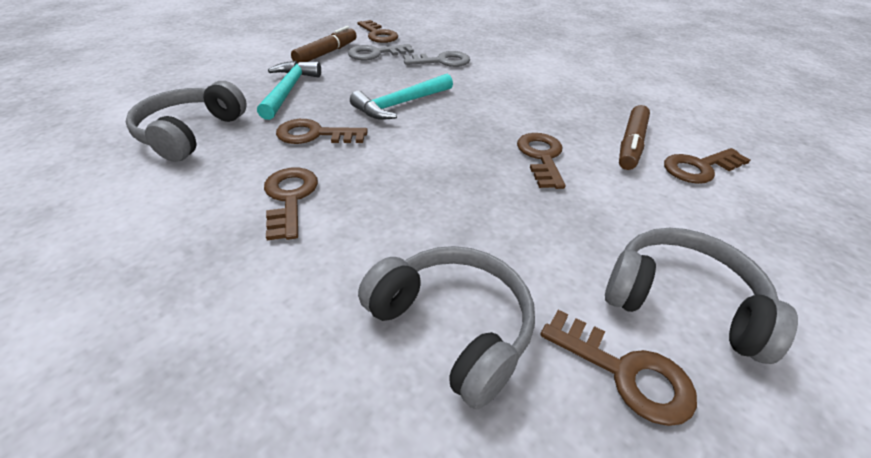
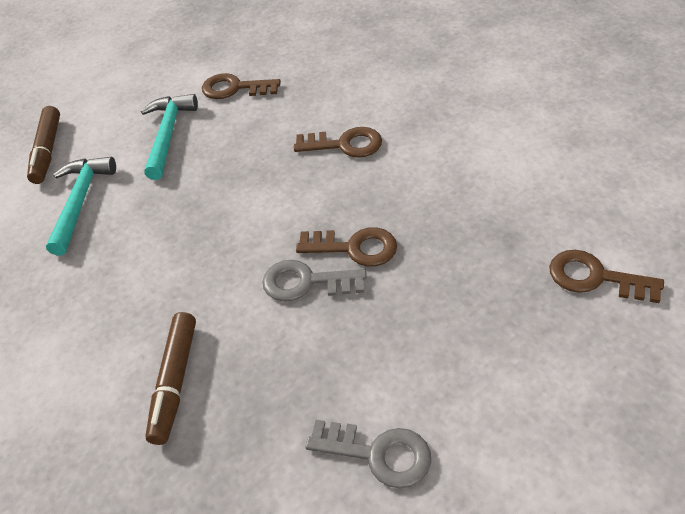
brown key: [264,168,318,241] [276,119,368,144] [357,20,398,43] [517,133,566,189] [540,310,697,426] [664,148,750,184] = 6 -> [202,73,281,99] [294,127,382,158] [296,227,397,267] [549,250,664,303] = 4
grey headphones: [126,81,247,162] [358,246,535,409] [605,228,798,364] = 3 -> none = 0

